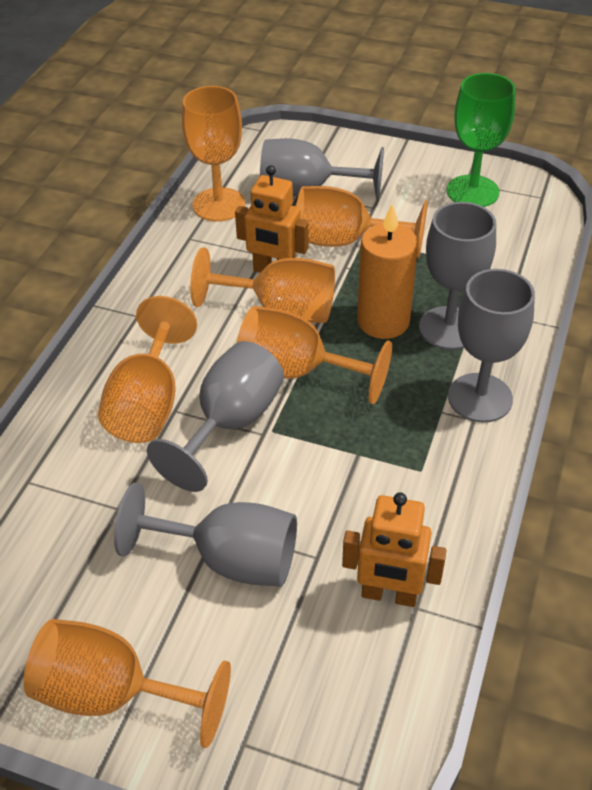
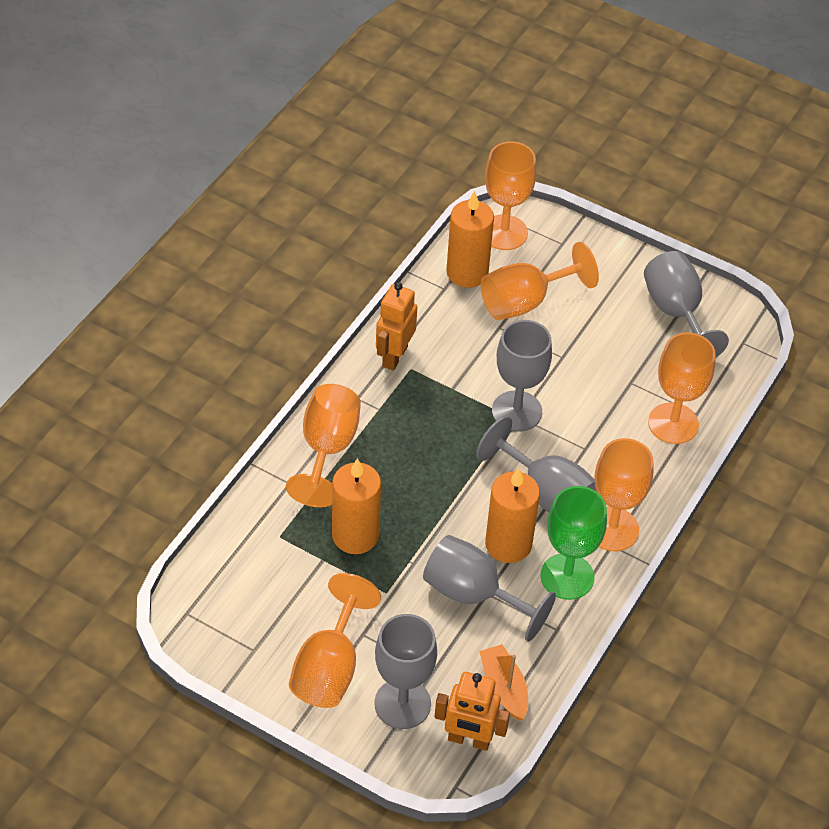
orange boat: none = 0 -> [479,644,528,720] = 1
orange candle: [357,204,418,339] = 1 -> [332,458,381,554] [446,191,494,288] [485,468,540,563] = 3

